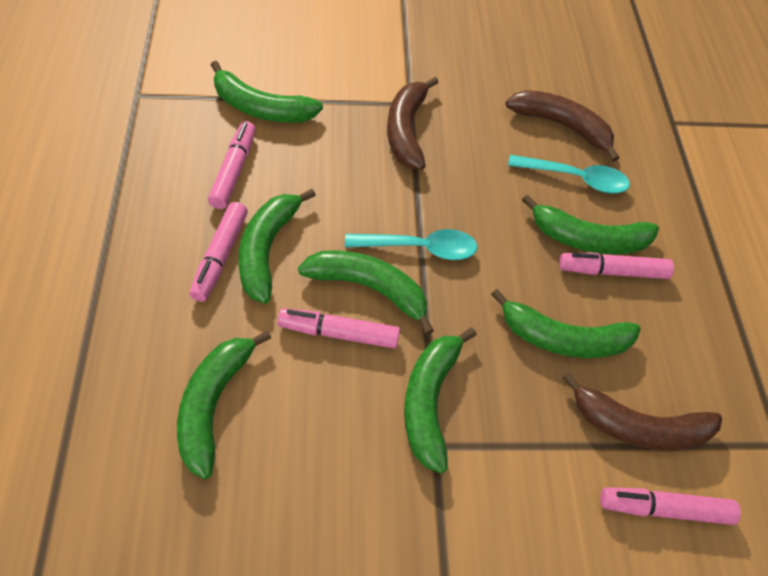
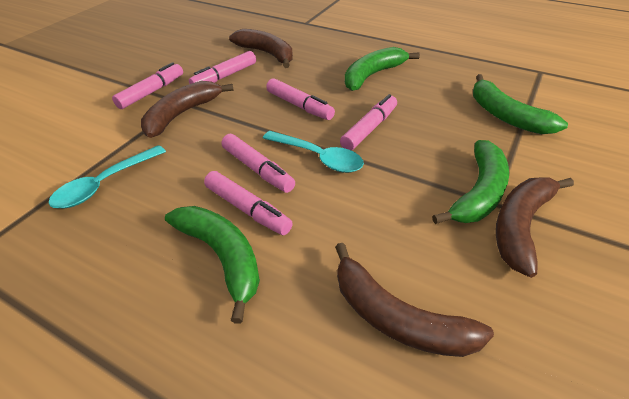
brown banana: [387,77,439,170] [505,90,619,162] [562,372,722,450] = 3 -> [141,81,234,138] [229,29,293,68] [335,243,494,357] [496,177,574,278] = 4
green banana: [177,330,271,479] [211,61,323,123] [238,189,316,304] [298,250,434,335] [404,328,477,474] [491,289,641,358] [522,194,659,254] = 7 -> [165,206,260,324] [345,47,420,91] [432,140,509,224] [473,74,568,134] = 4
pink marker: [189,202,248,302] [208,121,256,209] [278,308,400,349] [559,253,674,279] [600,487,741,525] = 5 -> [112,62,183,109] [189,51,256,84] [204,171,293,235] [222,134,295,193] [266,78,335,120] [340,94,397,150] = 6

